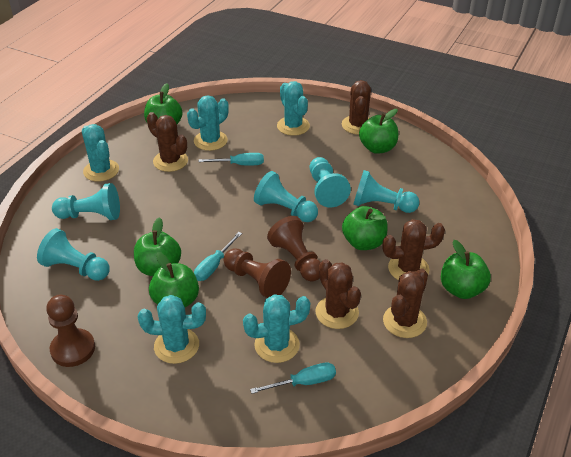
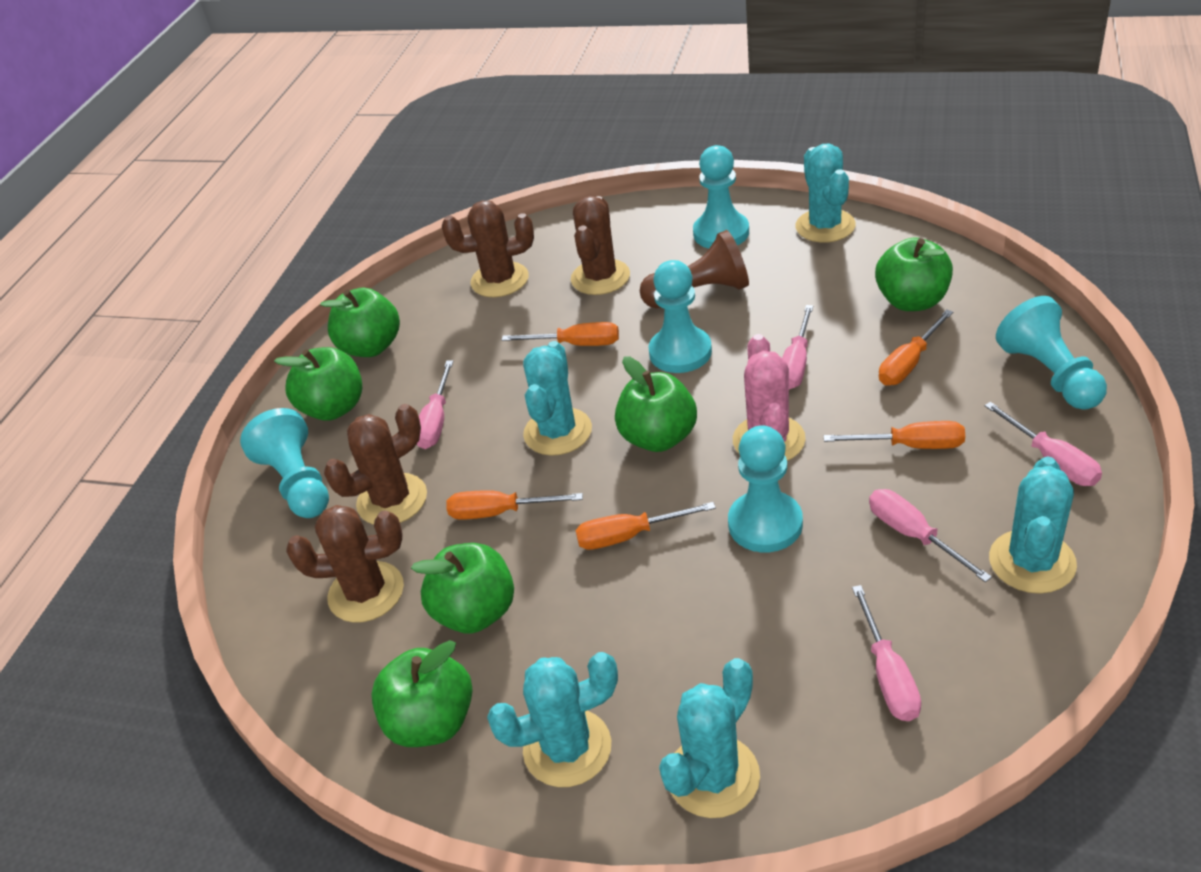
brown cactus: [147,112,188,172] [315,259,361,329] [342,80,371,135] [382,219,445,280] [383,268,428,338] = 5 -> [286,505,404,623] [324,404,427,525] [442,200,534,297] [571,196,630,295] = 4
brown pawn: [46,295,95,367] [224,248,291,298] [267,216,321,282] = 3 -> [640,230,749,308] = 1
orange screwdriver: none = 0 -> [446,490,583,520] [502,322,619,346] [575,502,716,550] [824,421,965,449] [879,309,953,385] = 5
pink cactus: none = 0 -> [733,334,806,461] = 1
pink screwdriver: none = 0 -> [417,360,453,449] [782,305,813,389] [852,585,921,721] [869,489,992,582] [984,402,1102,486] = 5
turquoise screwdriver: [194,232,242,281] [199,153,264,165] [250,362,336,394] = 3 -> none = 0

